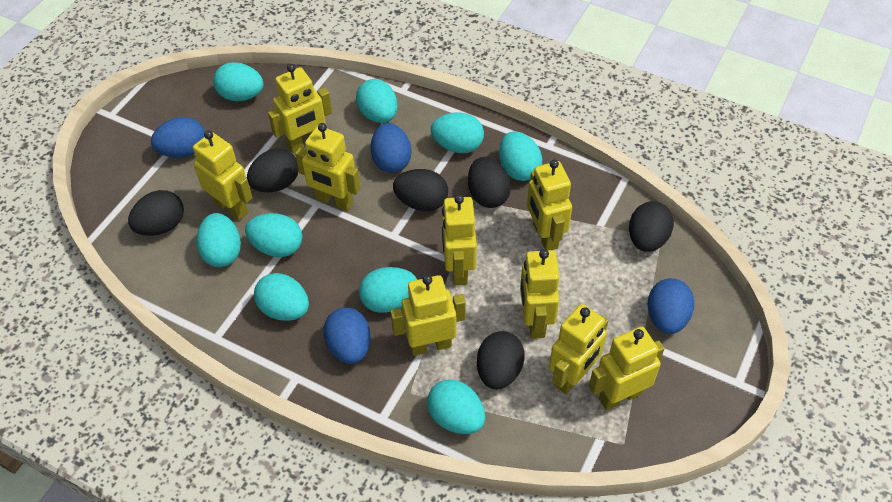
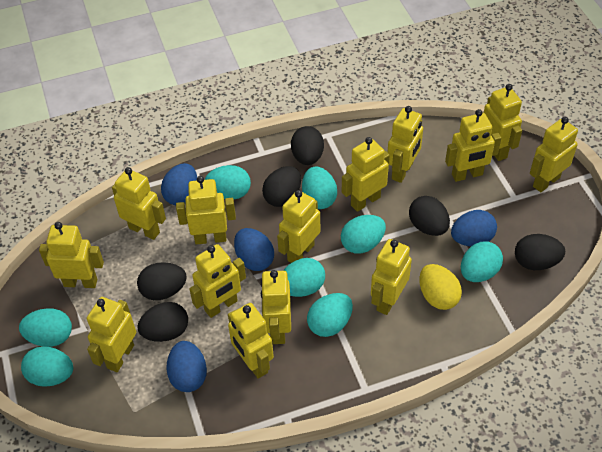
turquoise egg: [196,213,241,267] [213,62,264,101] [245,213,302,257] [254,273,309,321] [356,79,398,123] [359,267,417,313] [427,379,485,434] [431,113,484,153] [499,131,542,181] = 9 -> [19,308,72,347] [21,346,73,387] [205,165,251,199] [283,258,325,297] [302,166,337,209] [307,293,353,337] [341,215,386,254] [461,241,503,282] = 8
yellow egg: none = 0 -> [419,264,462,310] = 1
yellow robot: [193,130,253,220] [268,64,332,154] [295,123,360,211] [390,275,466,356] [442,195,477,285] [520,249,560,339] [527,159,572,250] [549,304,608,394] [589,326,664,411] = 9 -> [39,222,104,288] [87,297,136,372] [112,167,166,240] [176,176,236,245] [189,244,246,318] [228,303,274,379] [261,270,291,344] [277,190,320,263] [342,137,390,212] [371,239,412,315] [387,106,423,183] [445,109,501,182] [484,84,522,161] [530,117,578,192] = 14

